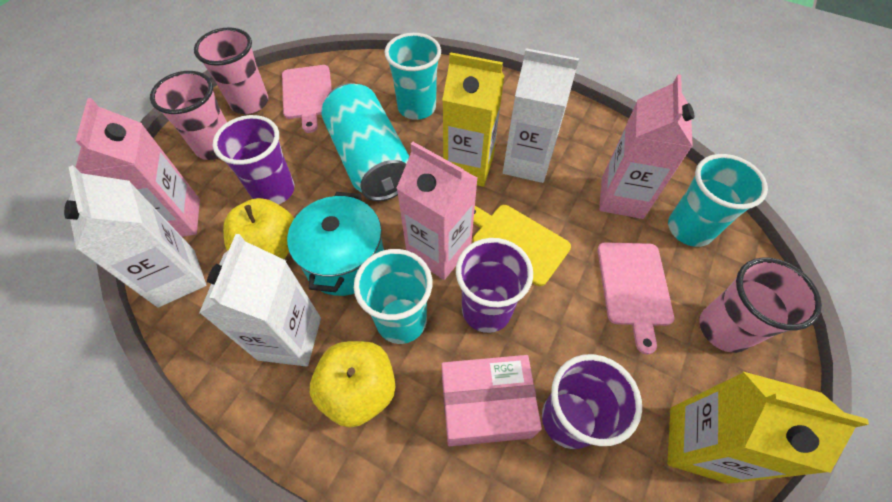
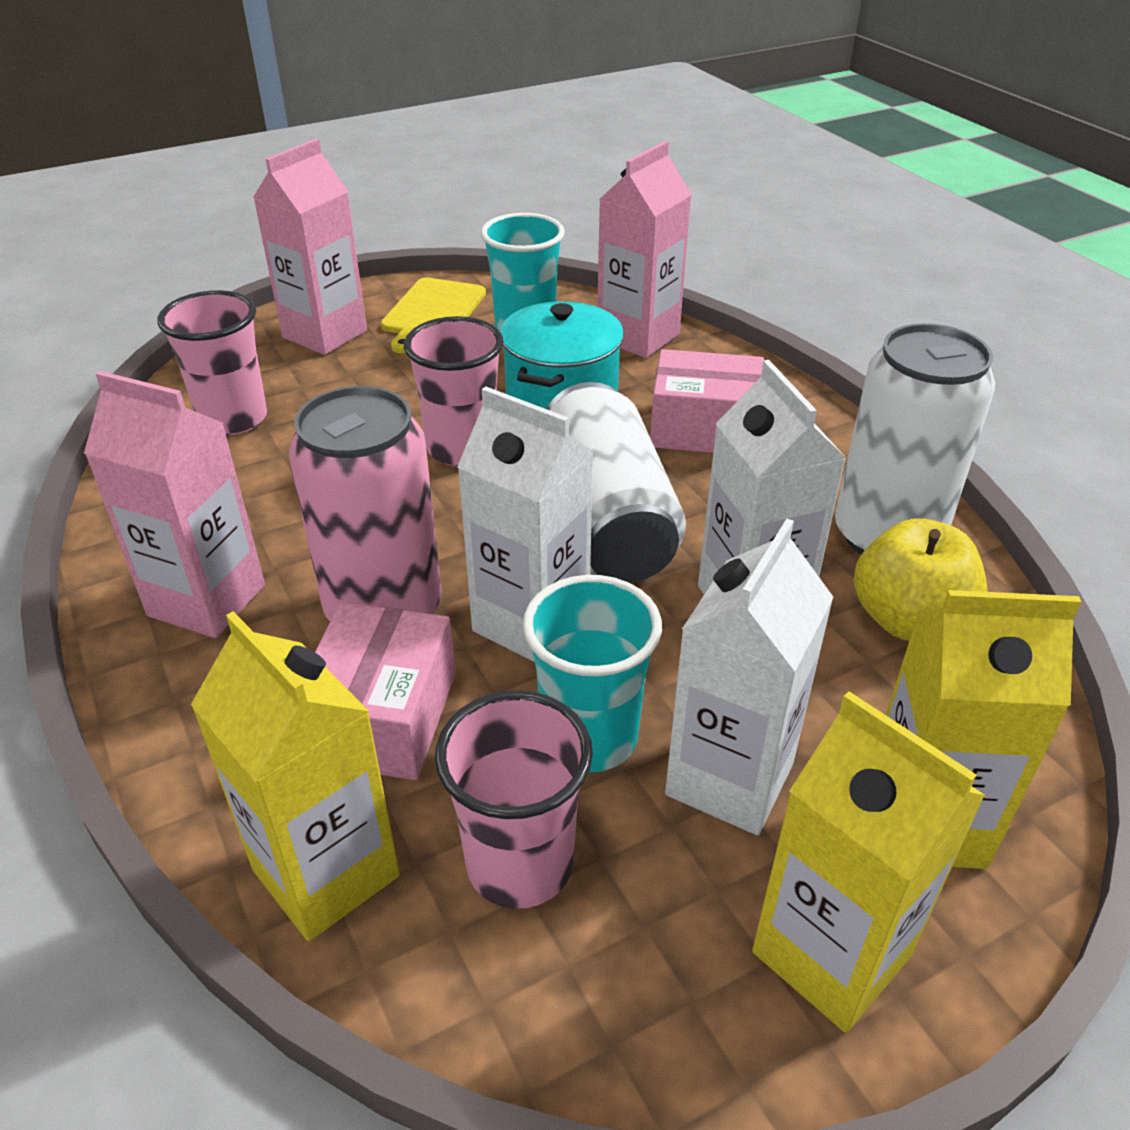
pink box: [442,355,542,446] = 1 -> [315,602,456,780] [650,349,764,453] = 2
pink can: none = 0 -> [289,386,442,621] = 1
pink cutting board: [282,65,332,133] [597,242,674,354] = 2 -> none = 0
purple cup: [213,115,295,205] [456,238,533,333] [542,354,642,449] = 3 -> none = 0
turquoise can: [321,83,409,201] = 1 -> none = 0
turquoise cup: [354,249,432,344] [385,33,441,120] [668,154,768,247] = 3 -> [481,213,565,331] [523,575,662,772] = 2
white can: none = 0 -> [547,382,686,583] [835,323,995,555] = 2
yellow apple: [223,198,294,259] [310,341,395,428] = 2 -> [854,518,987,641] = 1
yellow carton: [442,52,504,187] [667,372,869,484] = 2 -> [191,611,400,941] [752,691,985,1033] [886,590,1081,869] = 3

